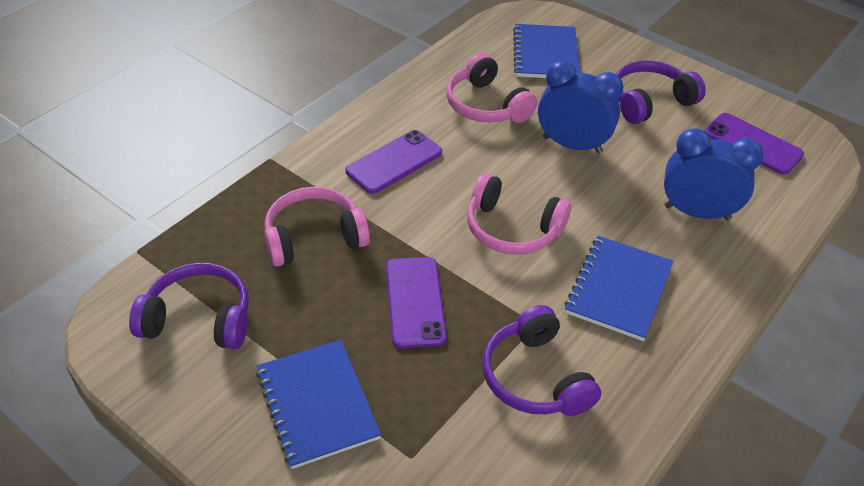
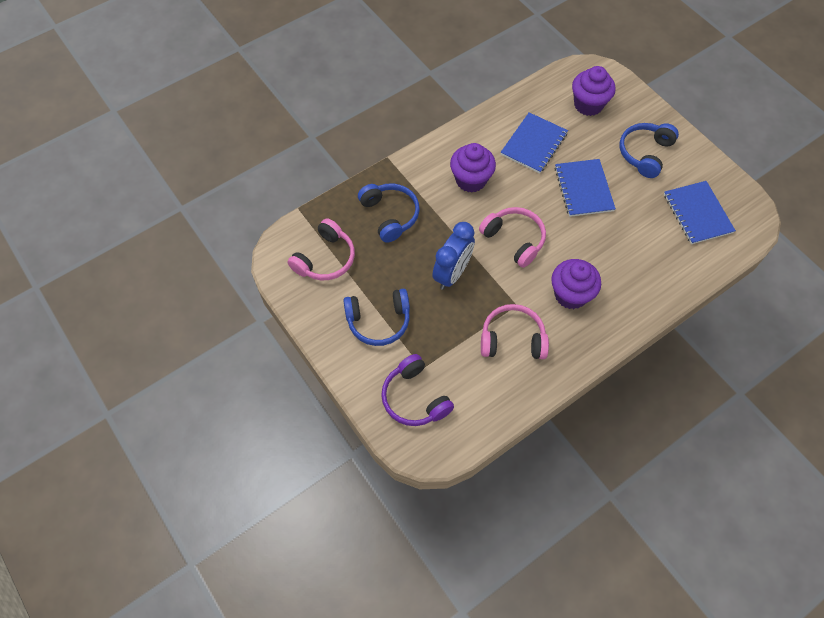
blue clock: [538,61,624,153] [664,128,764,220] = 2 -> [432,222,475,290] = 1
blue headphones: none = 0 -> [343,289,410,346] [358,183,420,243] [620,123,679,178] = 3
purple cupcake: none = 0 -> [450,143,496,192] [551,259,601,309] [572,66,616,116] = 3
purple headphones: [129,263,249,349] [483,305,601,416] [616,60,706,124] = 3 -> [381,354,454,426] = 1
purple phone: [346,130,442,194] [386,257,447,348] [704,113,804,175] = 3 -> none = 0

